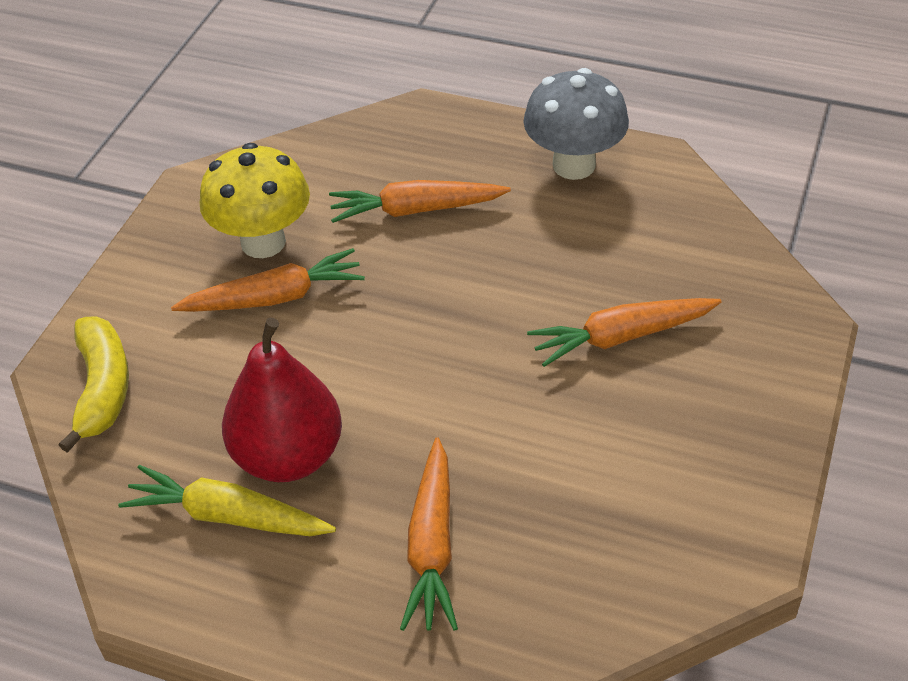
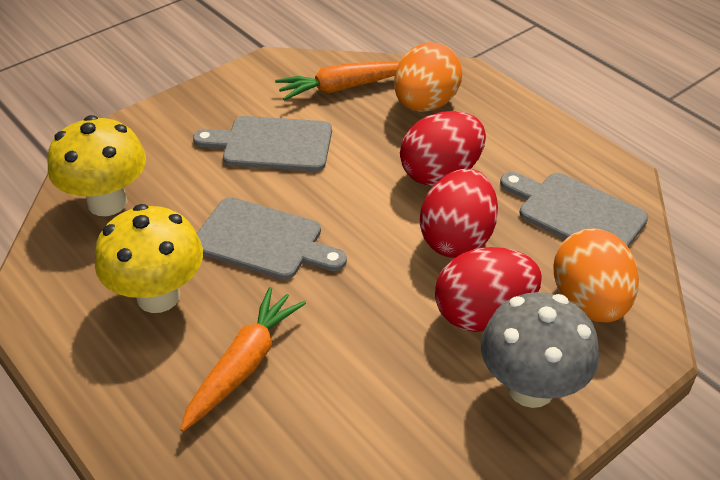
grey cutting board: none = 0 -> [193,116,332,171] [197,197,347,280] [500,172,648,247] = 3
orange carrot: [171,248,365,312] [329,180,511,223] [400,437,458,631] [527,298,722,367] = 4 -> [180,287,306,432] [275,62,400,101] = 2
orange egg: none = 0 -> [394,42,462,112] [554,228,639,322] = 2
red egg: none = 0 -> [400,111,486,186] [420,169,498,258] [435,247,542,332] = 3
red pear: [222,318,342,482] = 1 -> none = 0
yellow banana: [59,317,129,453] = 1 -> none = 0
yellow carrot: [118,465,336,536] = 1 -> none = 0
yellow mushroom: [200,143,310,258] = 1 -> [47,115,146,216] [95,204,203,313] = 2

